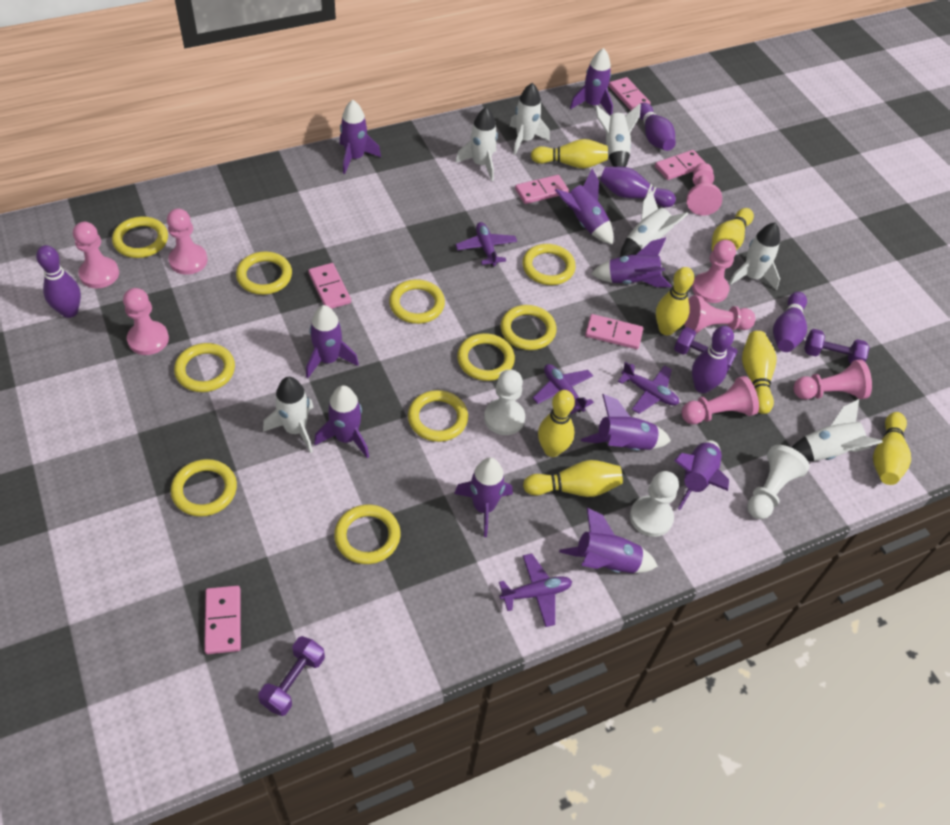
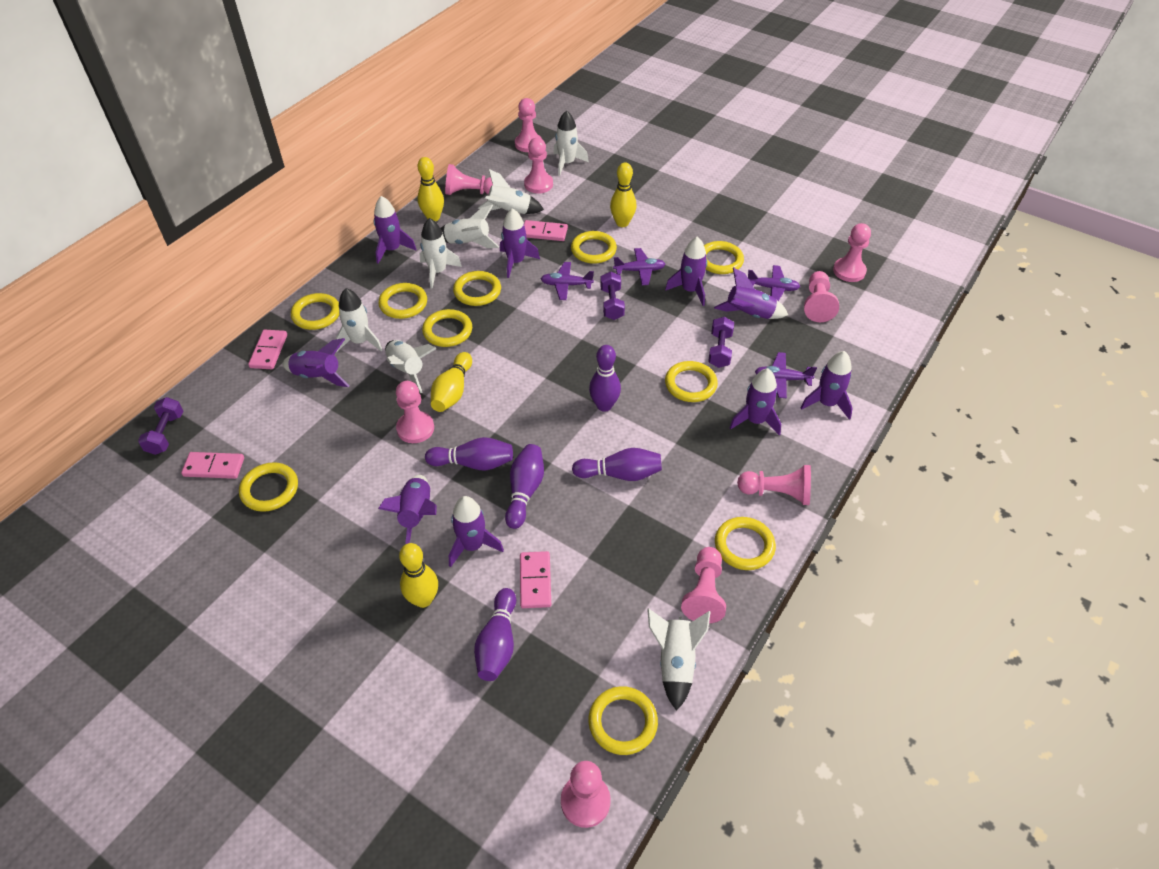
pink domino: [204,586,241,654] [308,263,351,309] [515,175,569,204] [585,314,643,349] [609,77,651,111] [655,150,706,180] = 6 -> [181,452,244,479] [248,329,287,369] [520,551,551,608] [524,220,568,241] = 4
pink pawn: [73,222,119,288] [123,288,169,355] [167,208,208,275] [681,376,759,424] [684,295,755,334] [687,163,722,216] [692,240,736,303] [793,359,872,400] = 8 -> [396,381,434,443] [445,164,493,195] [515,98,542,152] [524,138,553,194] [561,761,611,828] [681,547,726,623] [737,465,811,505] [804,271,839,322] [833,223,871,282] = 9
purple rocket: [306,305,359,379] [314,385,369,458] [340,100,381,174] [454,457,513,537] [555,169,613,244] [559,507,658,573] [570,48,613,115] [581,394,671,451] [591,237,671,287] [674,440,729,510] = 10 -> [283,338,349,387] [374,196,416,264] [378,475,437,544] [449,496,504,567] [500,208,540,278] [665,237,707,306] [714,267,788,319] [730,368,781,435] [801,351,853,420] = 9
white pawn: [484,370,525,435] [630,471,679,537] [747,445,810,519] = 3 -> none = 0
yellow bowling pin: [523,460,623,497] [531,139,608,168] [538,390,575,457] [656,267,694,335] [712,208,754,252] [742,331,776,414] [873,412,911,485] = 7 -> [399,543,438,608] [418,157,444,221] [431,352,472,412] [610,162,636,227] = 4

